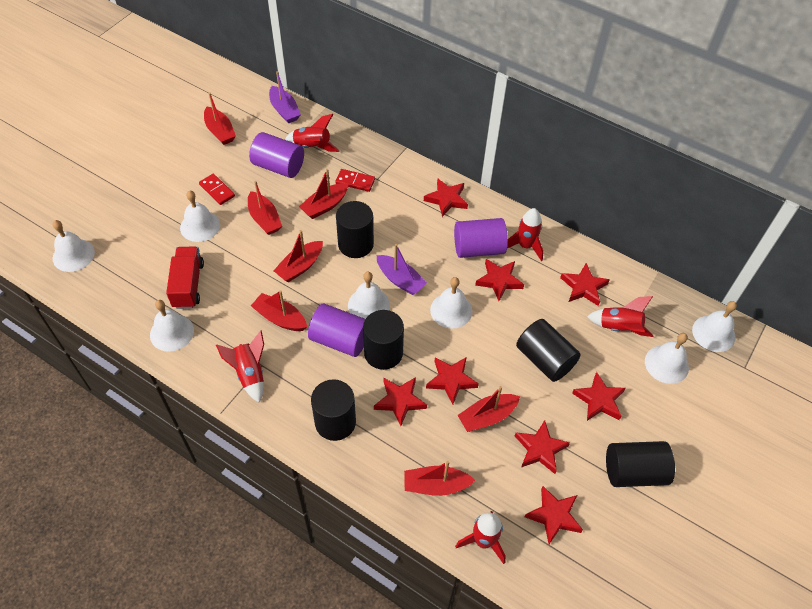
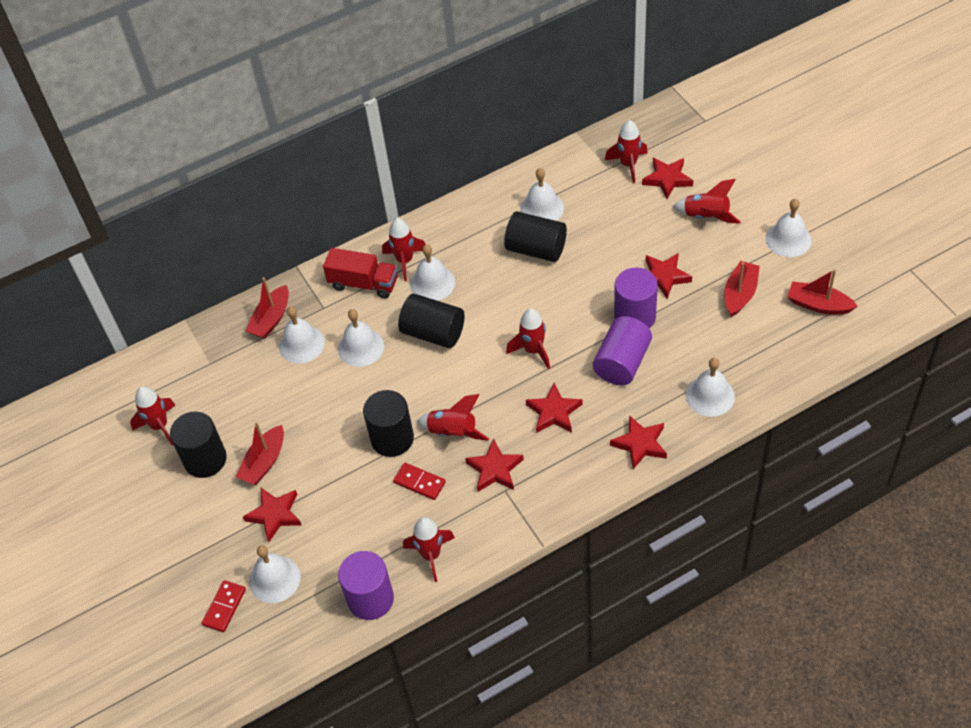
black cylinder: [311,379,356,441] [336,201,374,258] [363,310,404,370] [516,319,581,382] [606,441,675,487] = 5 -> [170,411,227,478] [363,390,414,457] [398,294,465,348] [504,211,567,262] = 4
purple boat: [269,71,301,123] [377,244,427,295] = 2 -> none = 0
red boat: [204,92,236,145] [248,181,282,235] [251,290,307,331] [273,230,323,282] [299,169,348,219] [404,461,475,496] [457,386,520,432] = 7 -> [236,422,284,485] [246,277,289,339] [724,261,760,317] [787,269,858,315] = 4
red rocket: [216,331,264,403] [285,114,340,152] [455,511,506,564] [507,208,544,261] [587,296,654,337] = 5 -> [130,386,175,445] [382,218,425,281] [403,517,455,582] [417,394,489,441] [506,309,550,369] [605,120,648,183] [673,179,741,224] = 7
red star: [374,377,427,426] [424,178,468,217] [426,357,479,404] [475,259,524,301] [515,420,570,474] [525,486,583,544] [560,263,610,306] [572,372,625,421] = 8 -> [243,488,302,542] [465,439,524,492] [526,383,583,433] [610,415,667,469] [642,158,693,199] [646,253,692,298] = 6

